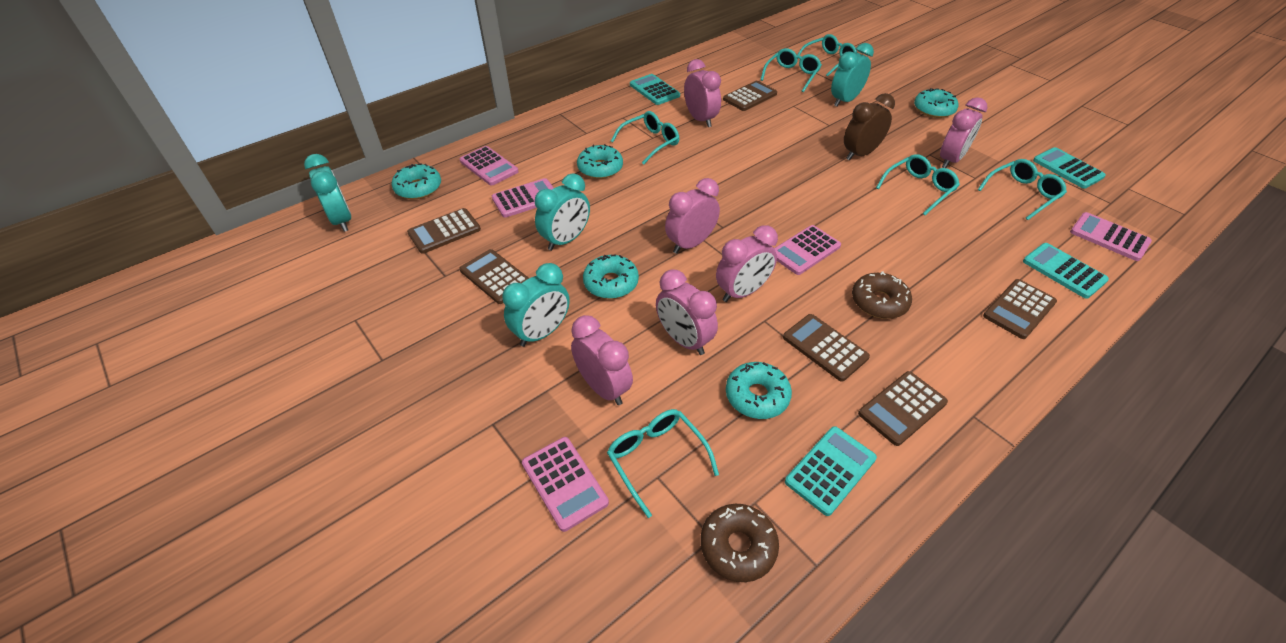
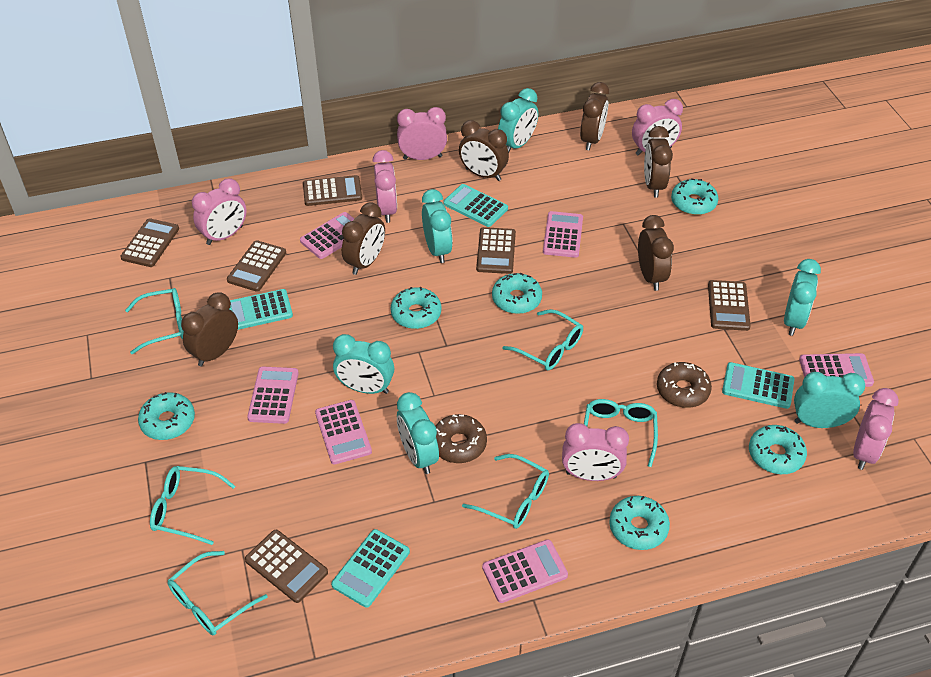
brown clock: [844,93,895,160] = 1 -> [181,292,238,366] [342,202,385,275] [459,120,509,181] [580,82,609,150] [638,215,674,291] [644,126,673,197] = 6
pink calculator: [460,146,519,186] [492,178,554,218] [522,437,609,532] [774,225,841,275] [1070,212,1152,261] = 5 -> [247,367,299,424] [300,212,354,259] [315,400,372,464] [482,539,568,603] [543,211,583,258] [799,353,874,387] = 6
turquoise clock: [304,154,351,232] [502,263,570,347] [535,173,590,251] [831,43,874,107] = 4 -> [333,334,394,394] [397,392,439,474] [422,189,453,263] [498,88,538,152] [784,259,821,336] [794,372,865,428] = 6
turquoise donut: [392,163,441,199] [577,144,623,179] [583,254,639,299] [726,362,792,419] [914,88,959,118] = 5 -> [138,392,195,440] [390,287,441,329] [492,273,542,314] [609,496,670,550] [671,178,718,215] [749,425,807,474] = 6

